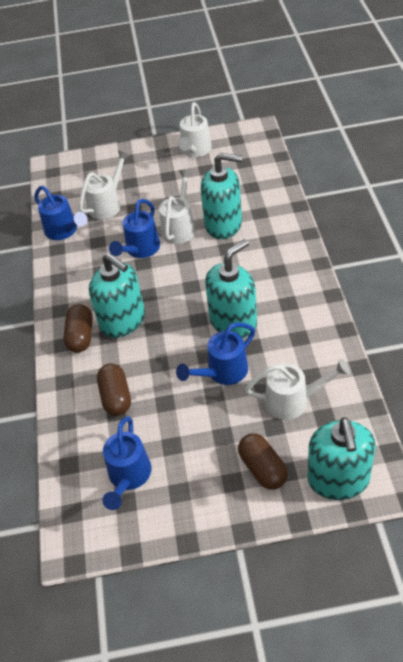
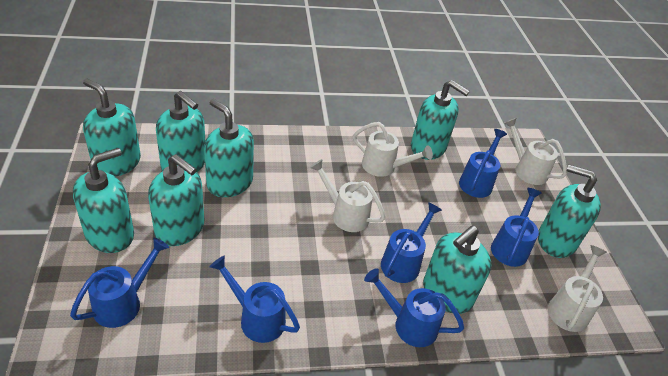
blue watering can: [34,186,87,240] [102,416,151,510] [109,199,160,258] [176,322,255,385] = 4 -> [70,238,169,328] [210,256,300,343] [364,268,464,347] [381,202,442,283] [459,129,507,198] [491,188,542,267] = 6
brown capsule: [63,304,93,353] [97,363,131,416] [238,433,288,490] = 3 -> none = 0
turquoise soap dispenser: [89,253,145,338] [201,153,242,239] [205,239,257,338] [308,417,376,500] = 4 -> [73,148,134,253] [83,79,141,177] [148,154,204,246] [156,91,205,172] [204,99,254,197] [411,80,470,160] [423,225,491,314] [538,165,601,258] = 8

